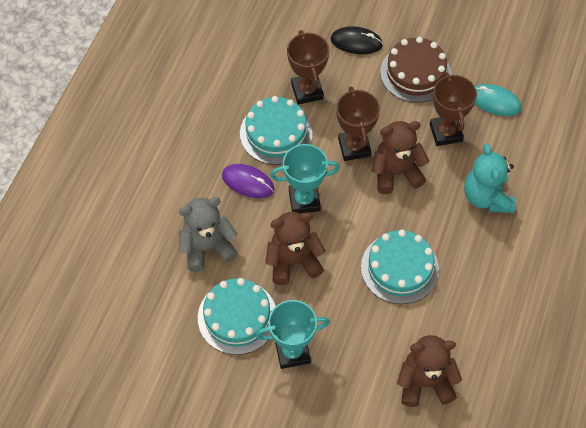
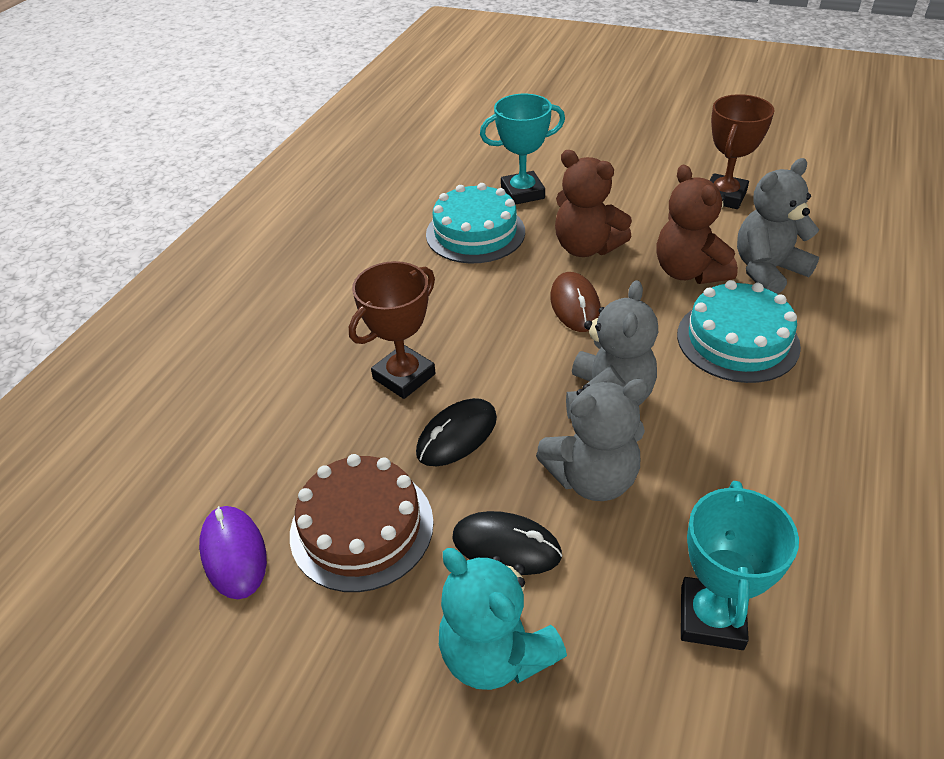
black mouse: [331,26,383,54] = 1 -> [416,398,497,466] [452,511,562,575] = 2
brown mouse: none = 0 -> [550,272,601,332] = 1
brown teddy bear: [265,212,326,285] [372,121,429,194] [397,335,462,407] = 3 -> [555,150,632,257] [657,165,738,284] = 2
brown trophy: [287,30,329,104] [336,86,380,161] [430,72,477,146] = 3 -> [349,261,436,399] [710,94,775,209] = 2
grey teddy bear: [179,197,238,272] = 1 -> [536,379,648,501] [566,280,658,419] [737,158,819,294] = 3
turquoise cake: [198,278,276,355] [240,96,313,165] [361,229,439,304] = 3 -> [426,183,525,263] [677,280,801,383] = 2
turquoise mouse: [475,84,521,116] = 1 -> none = 0

